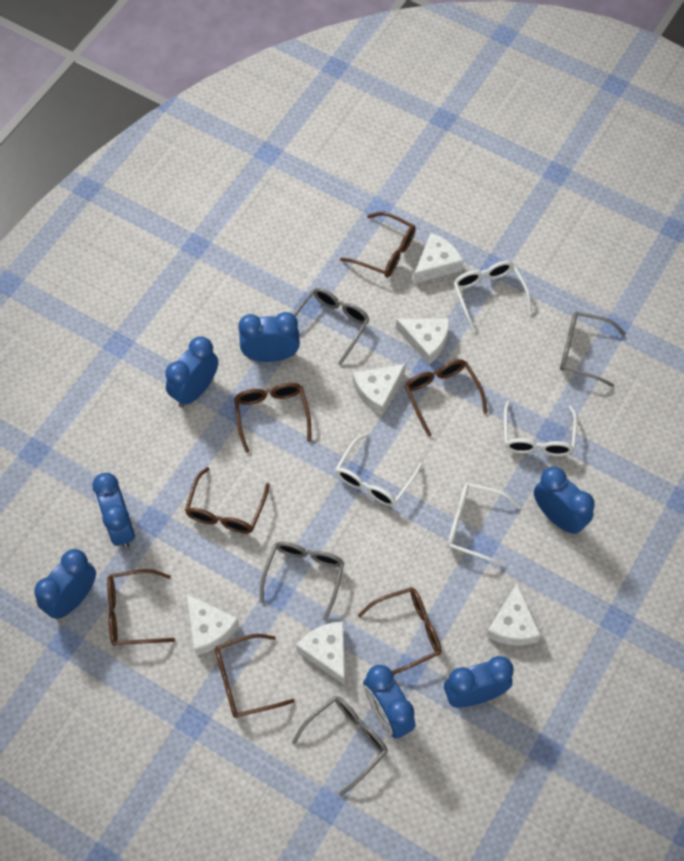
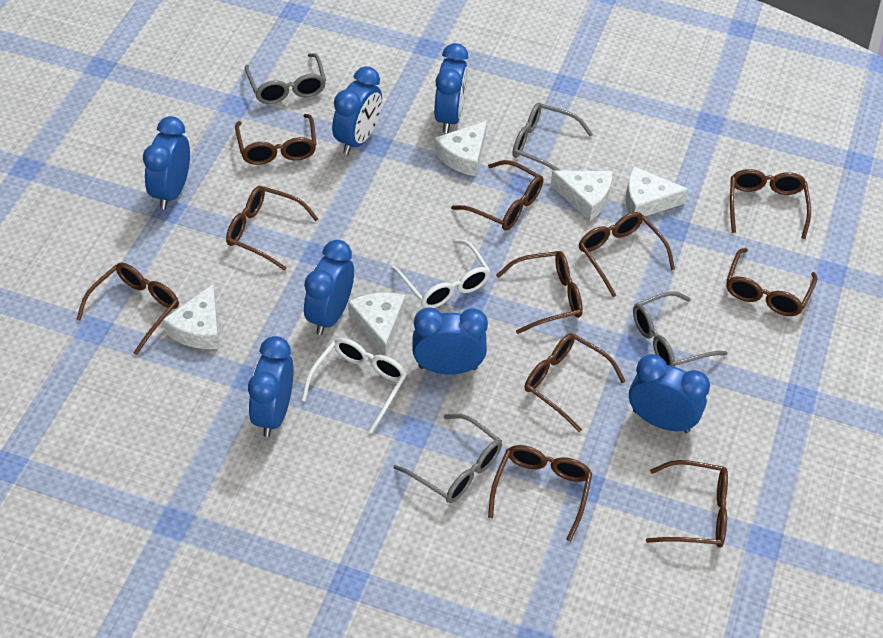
brown glasses: [107,569,175,646] [185,467,270,534] [215,634,295,718] [234,383,311,453] [340,212,416,278] [358,587,442,675] [405,359,487,437] = 7 -> [76,262,179,355] [226,186,318,271] [235,114,317,165] [451,160,543,231] [488,445,592,542] [496,251,583,334] [524,333,625,432] [579,212,675,297] [646,460,728,548] [726,248,817,316] [730,169,811,239] = 11
white cheese: [187,594,239,655] [296,621,345,685] [353,364,406,416] [396,319,449,365] [413,233,463,284] [486,584,541,645] = 6 -> [163,284,219,349] [348,292,405,356] [434,121,487,176] [550,170,612,221] [626,167,689,216] = 5
white glasses: [336,433,422,506] [447,483,521,566] [453,261,532,332] [504,400,577,456] = 4 -> [301,338,407,433] [391,239,491,308] = 2

